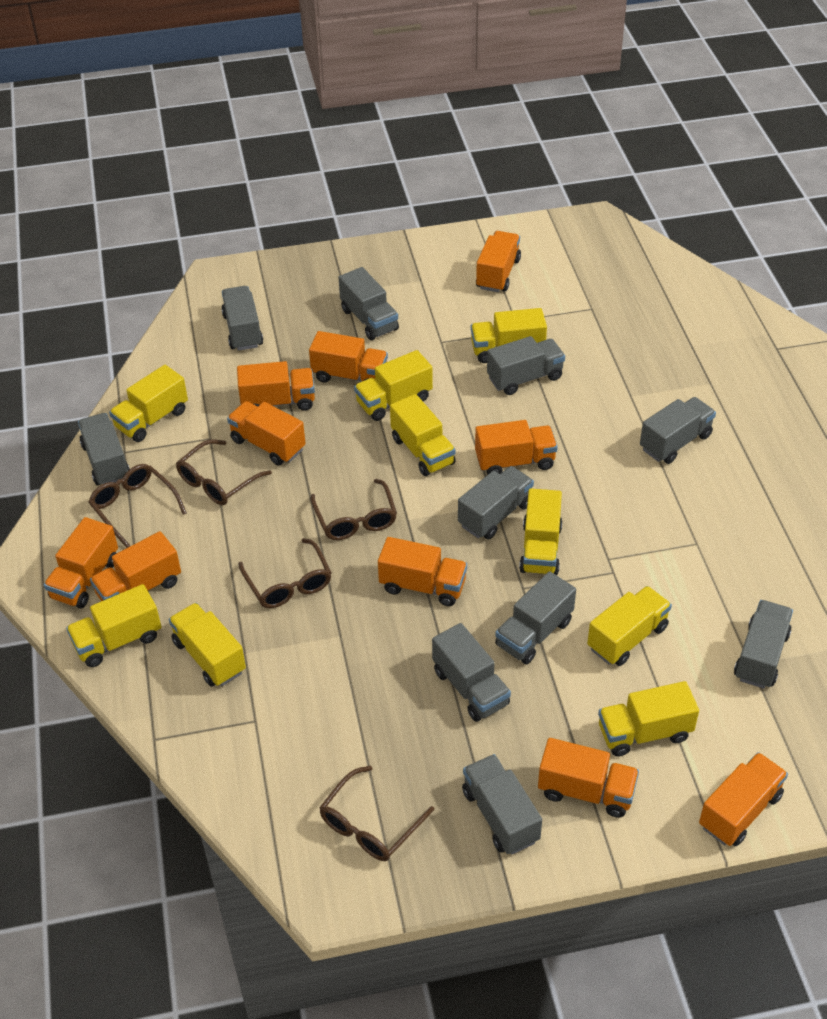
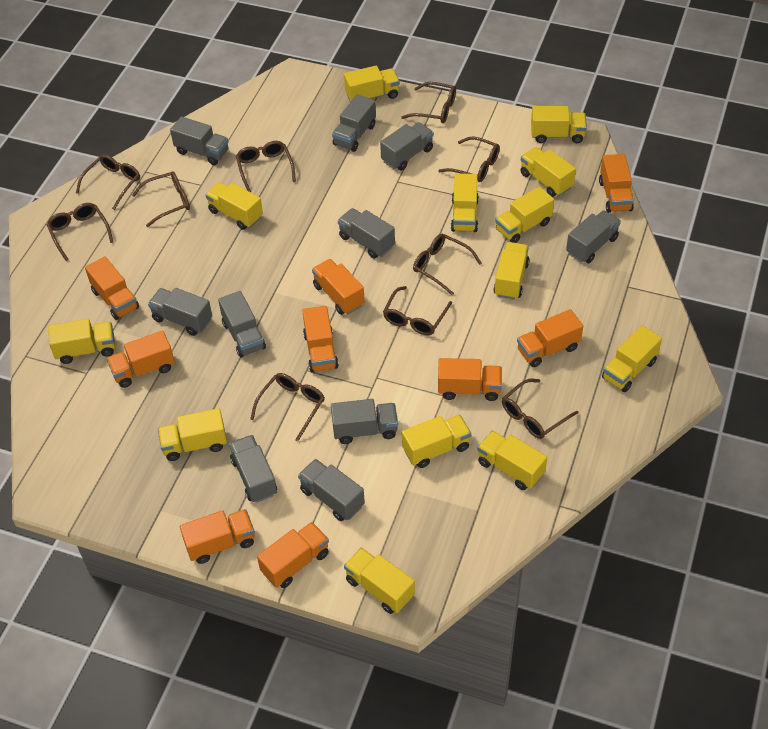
brown glasses: [89,464,187,548] [176,439,272,505] [238,538,331,608] [310,479,397,540] [319,766,434,861] = 5 -> [46,203,113,261] [76,155,140,210] [132,171,190,227] [236,141,296,192] [250,373,325,441] [383,286,452,335] [401,82,456,123] [413,234,482,296] [438,137,500,182] [502,379,578,439] = 10
orange truck: [44,517,118,608] [90,531,181,601] [227,401,306,465] [237,361,315,411] [309,331,388,382] [378,537,467,606] [475,420,558,474] [476,231,521,292] [538,738,639,818] [699,752,788,846] = 10 -> [85,256,139,320] [107,330,175,388] [180,509,255,564] [257,522,329,588] [302,306,339,372] [312,259,365,315] [438,358,502,401] [517,309,583,367] [599,154,634,213] = 9
yellow truck: [66,584,161,667] [109,365,188,442] [169,603,246,687] [354,350,433,421] [390,394,456,476] [471,308,547,363] [519,489,562,575] [587,586,672,666] [598,681,699,757] = 9 -> [48,319,115,364] [158,408,227,461] [205,182,263,230] [344,66,400,102] [344,547,415,614] [402,415,471,468] [451,173,479,232] [477,431,547,490] [494,242,529,299] [495,187,554,243] [520,147,576,197] [531,106,587,143] [602,325,662,392] = 13

